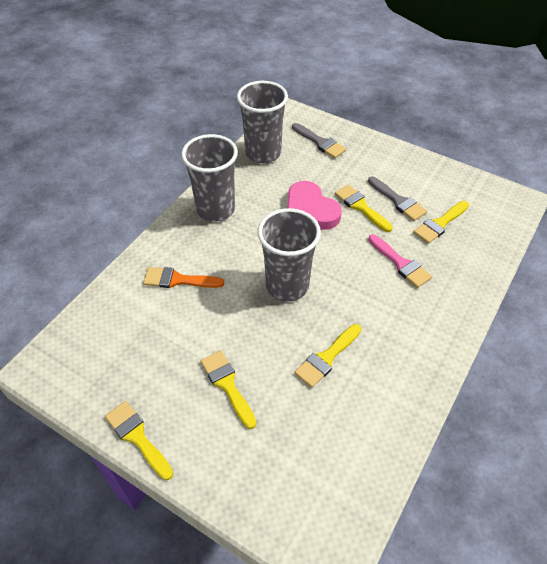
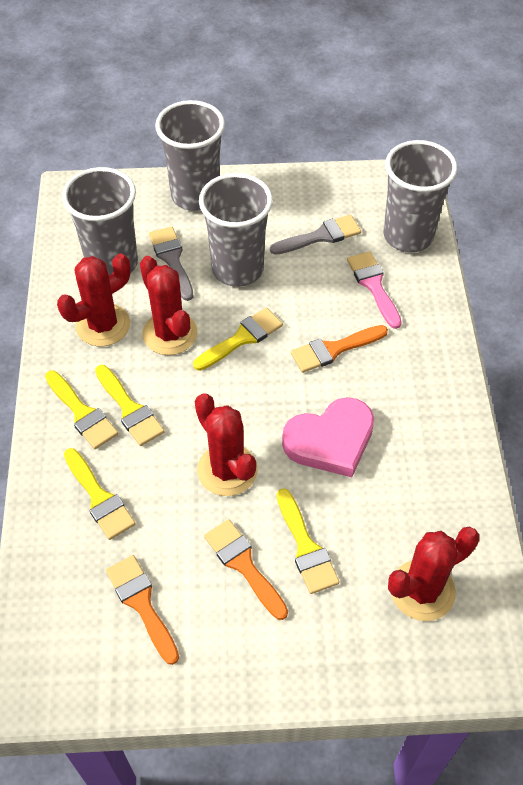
grey cup: [181,134,238,222] [237,81,288,163] [258,208,321,301] = 3 -> [62,167,138,275] [155,100,225,211] [199,173,273,287] [384,140,457,252] = 4
orange brush: [143,267,224,288] = 1 -> [106,555,179,665] [204,519,288,620] [291,325,388,373] = 3
red cactus: none = 0 -> [57,253,131,346] [140,256,197,355] [195,393,258,496] [388,527,479,621] = 4

